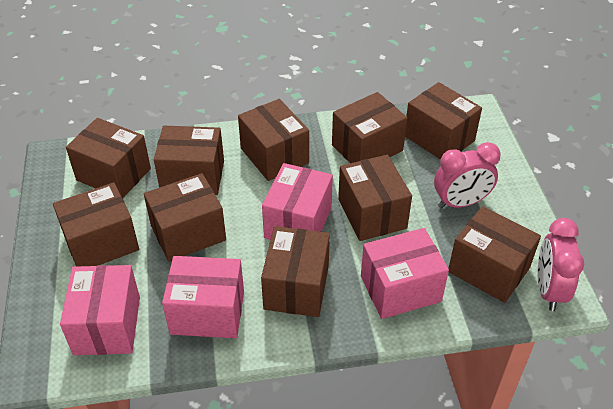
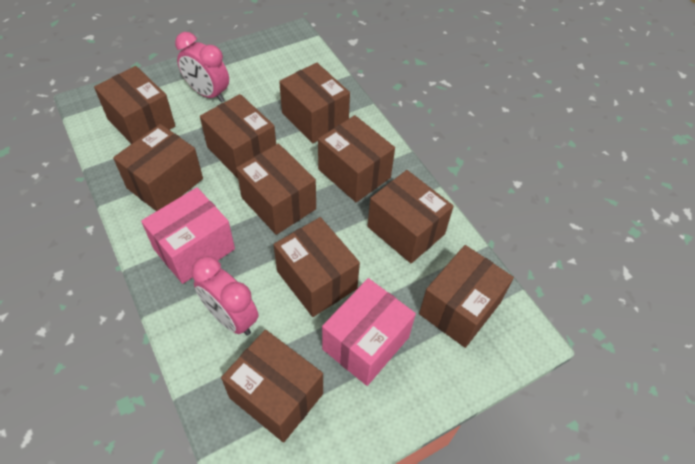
pink box: [60,265,140,355] [162,256,244,338] [262,163,333,240] [361,228,449,319] = 4 -> [141,187,235,284] [322,278,416,386] = 2

